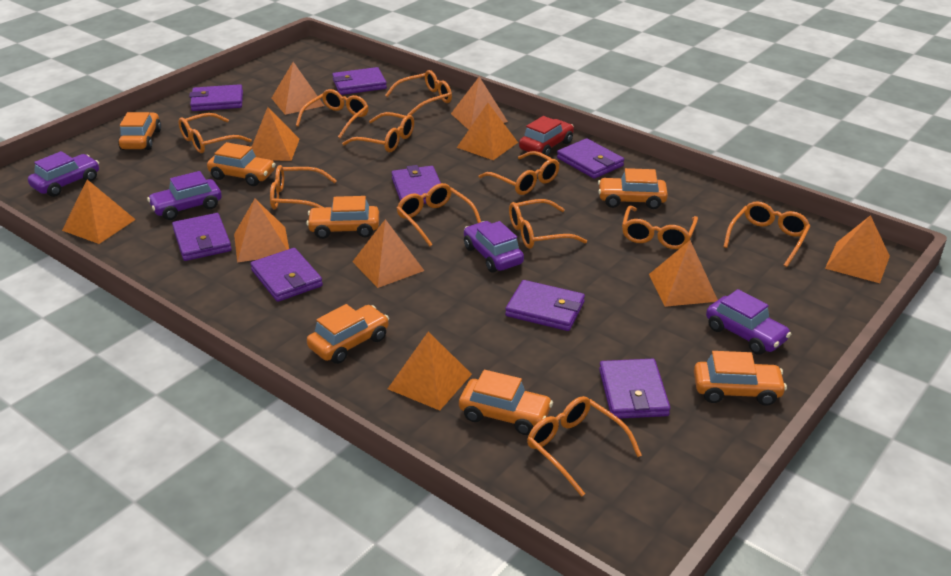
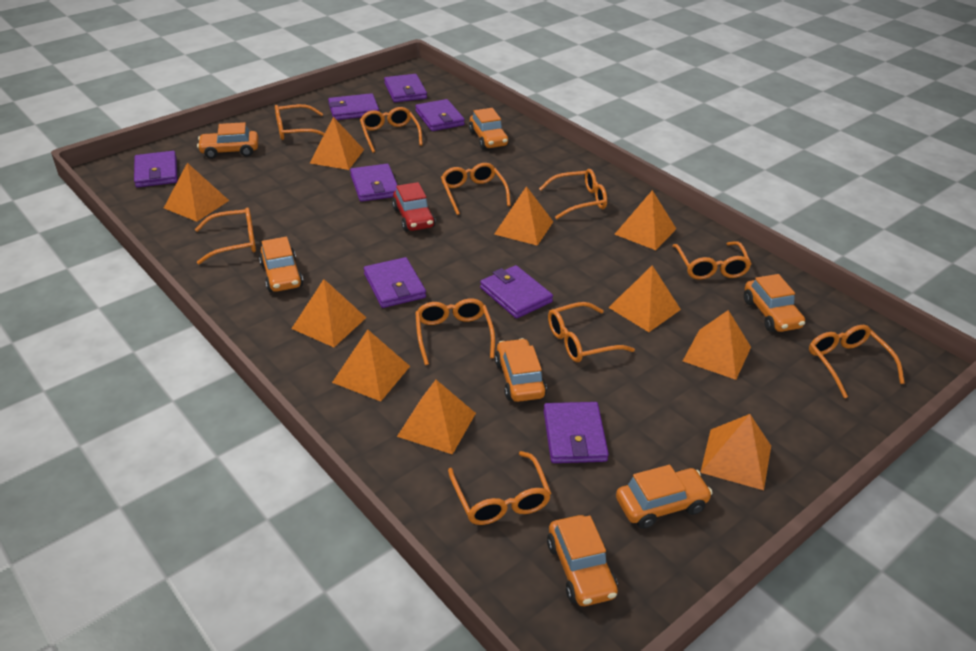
orange glasses: [178,113,252,153] [270,165,337,210] [296,89,368,139] [342,112,414,152] [385,70,452,115] [396,183,481,246] [479,151,560,195] [509,199,587,249] [527,396,642,497] [622,206,698,249] [723,201,811,267] = 11 -> [195,207,256,264] [275,104,325,140] [360,107,423,153] [415,298,495,365] [441,163,511,215] [448,451,552,525] [539,169,607,219] [548,302,635,362] [672,241,751,280] [809,325,904,398] = 10
purple car: [28,151,99,197] [147,171,222,220] [464,221,524,272] [706,289,791,355] = 4 -> none = 0

